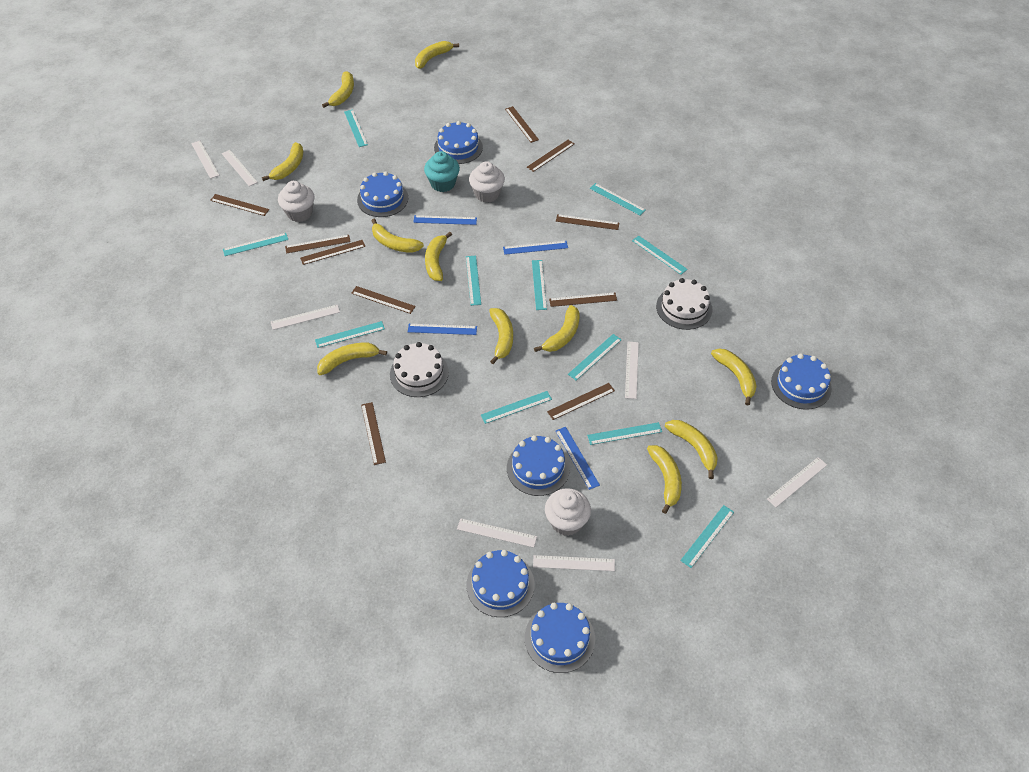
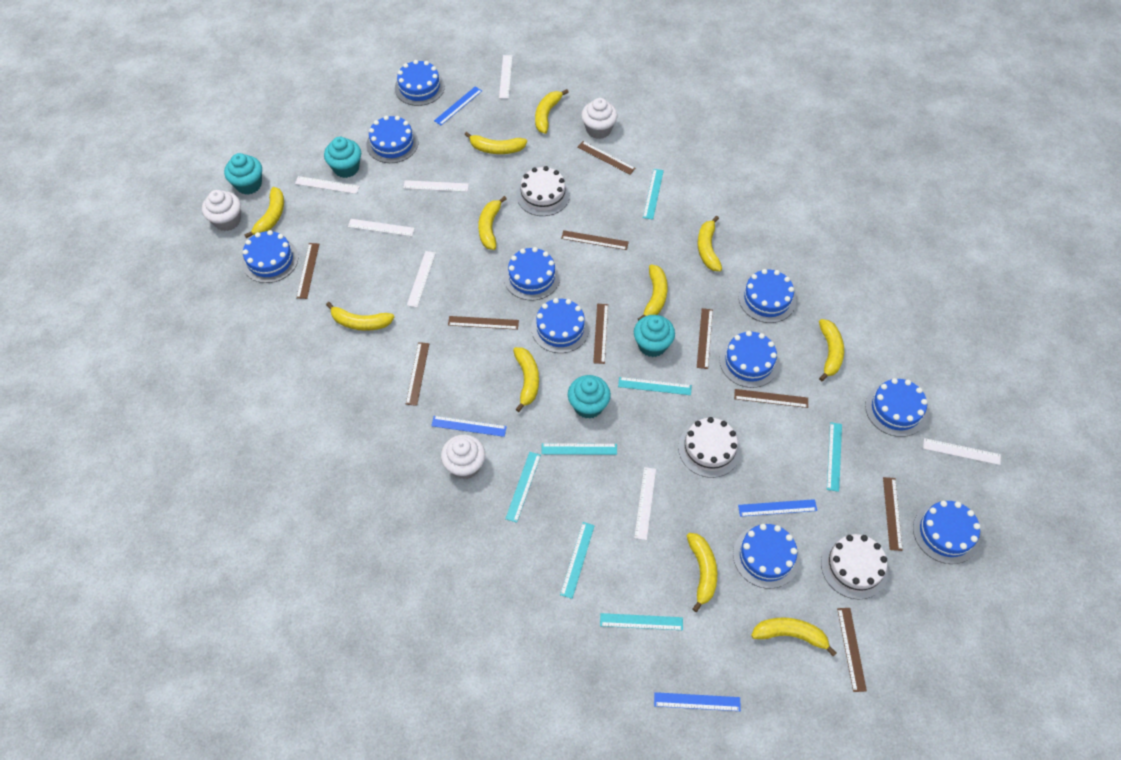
blue cake: [357,172,408,217] [434,121,483,164] [466,550,535,617] [507,435,570,496] [525,603,595,673] [771,354,832,410] = 6 -> [242,230,299,283] [366,116,418,163] [395,60,445,106] [504,247,560,301] [532,298,589,353] [720,331,779,388] [733,524,800,589] [739,269,796,323] [865,378,927,437] [913,501,981,564] = 10
turquoise cupcake: [424,151,460,192] = 1 -> [224,153,262,195] [324,137,361,178] [568,375,611,419] [634,315,675,357] = 4
turquoise ruler: [223,233,288,256] [315,321,385,348] [344,110,368,147] [466,256,481,306] [481,391,552,424] [532,260,547,310] [568,334,622,380] [587,422,662,445] [590,183,646,215] [632,236,688,275] [680,505,734,568] = 11 -> [505,452,541,523] [541,443,617,455] [560,522,595,599] [600,613,683,630] [618,377,692,395] [643,169,664,220] [827,422,842,492] = 7
white cake: [390,342,449,397] [656,278,712,330] = 2 -> [516,166,570,216] [678,417,741,478] [821,534,888,599] = 3

